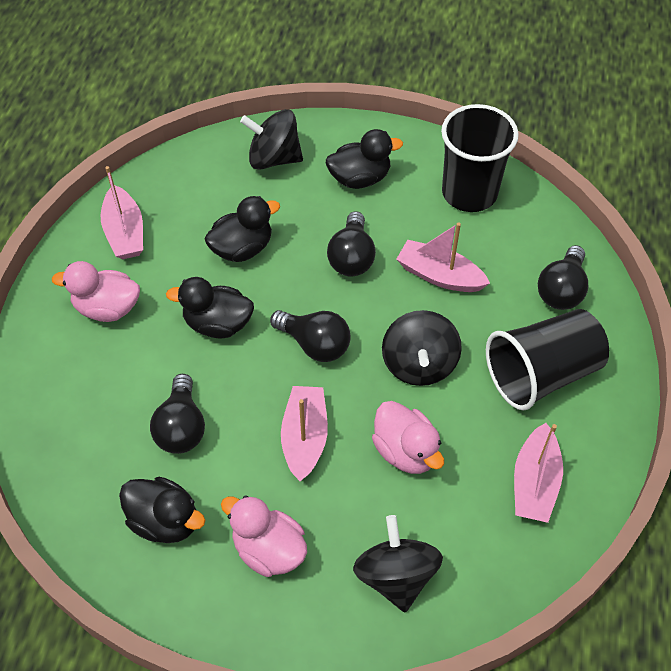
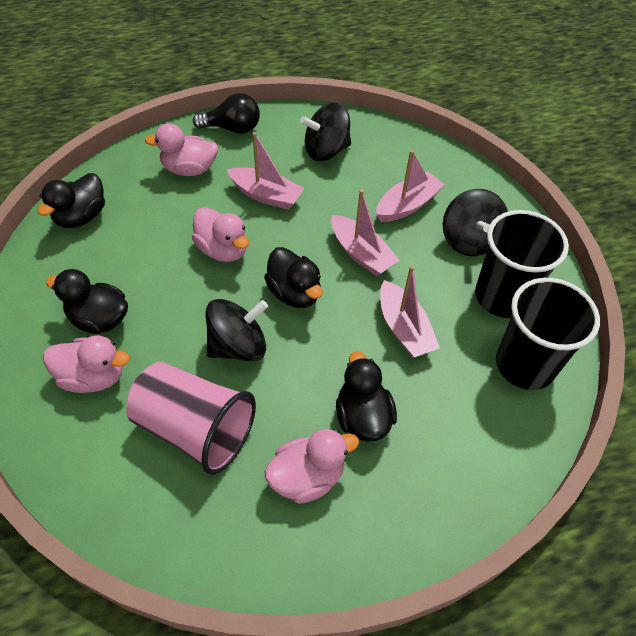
black light bulb: [150,374,205,454] [270,310,351,362] [327,211,376,276] [538,245,588,310] = 4 -> [193,93,260,134] = 1
pink cup: none = 0 -> [126,362,256,475] = 1
pink duck: [52,261,140,322] [221,495,307,577] [372,401,444,474] = 3 -> [43,336,130,393] [145,123,218,176] [192,207,249,262] [265,429,359,504] = 4

